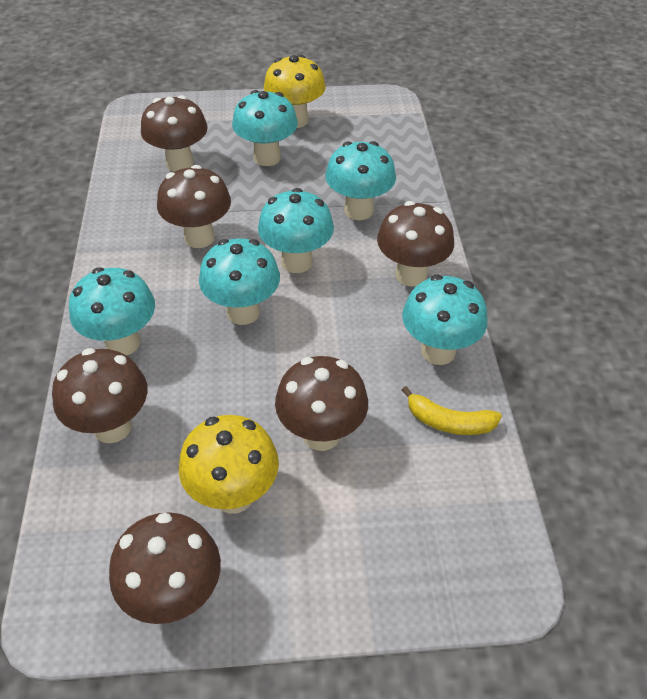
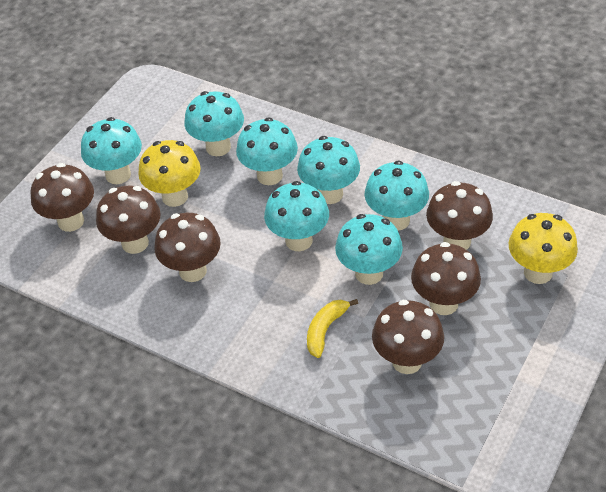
turquoise mushroom: [69,267,155,355] [199,238,280,325] [232,90,298,166] [258,188,334,273] [325,141,396,220] [402,275,487,365] = 6 -> [81,117,142,184] [184,91,244,156] [236,117,298,185] [264,181,329,251] [297,136,360,204] [335,214,403,285] [365,161,429,231] = 7

